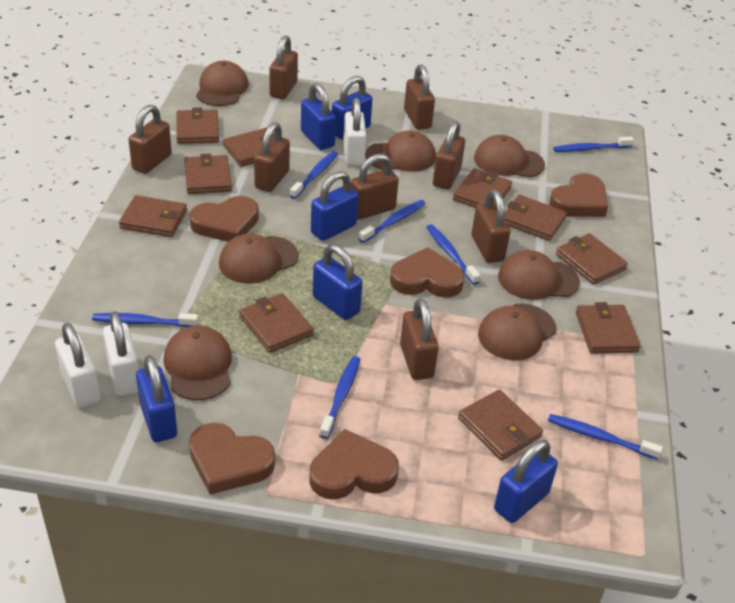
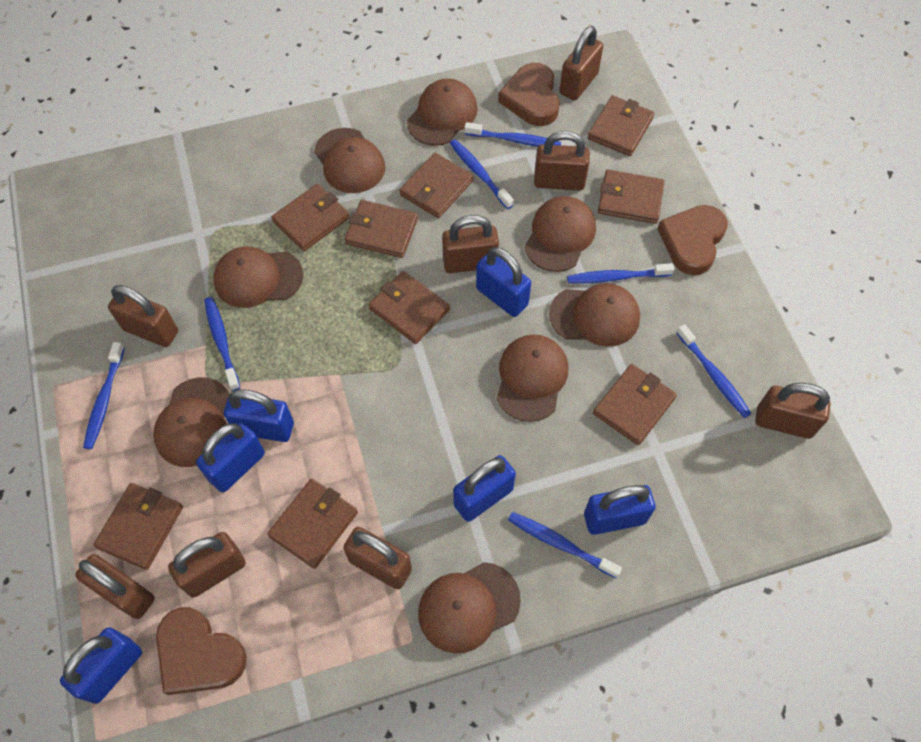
brown cap: [163,326,232,400] [196,61,249,106] [219,234,298,284] [365,130,436,172] [474,135,545,177] [478,304,556,360] [498,250,580,300] = 7 -> [153,377,229,467] [213,246,303,308] [314,128,385,193] [407,79,478,146] [418,562,521,654] [497,334,568,422] [525,196,596,272] [549,283,640,347] = 8
brown heart: [189,196,259,242] [189,423,275,494] [309,429,399,499] [390,247,465,298] [549,173,608,217] = 5 -> [156,607,247,695] [498,63,560,126] [657,205,728,275] = 3
brown wallet: [119,195,187,237] [176,108,219,144] [184,153,232,194] [223,128,275,167] [239,293,314,353] [453,168,512,208] [458,390,543,460] [504,195,567,241] [556,233,628,285] [576,302,641,354] = 10 -> [94,483,183,570] [268,479,358,569] [272,184,350,251] [345,200,418,258] [369,271,450,344] [400,153,473,218] [588,95,654,156] [593,364,677,445] [598,170,665,224] = 9
white padlock: [55,323,101,408] [103,312,139,396] [343,98,366,165] = 3 -> none = 0

